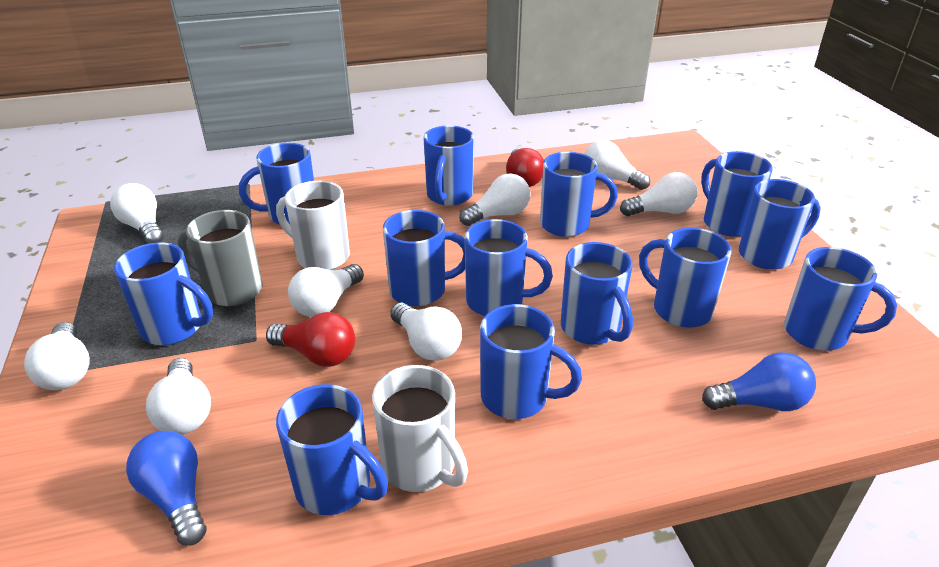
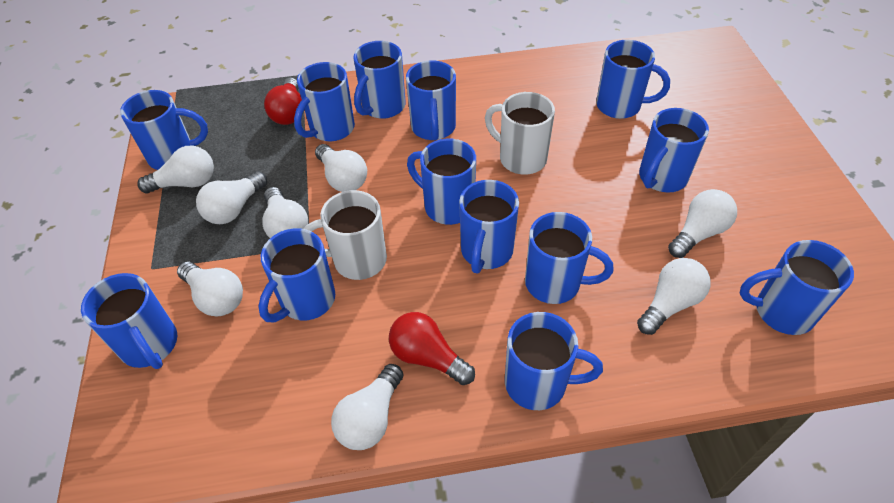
blue light bulb: [126,431,206,546] [702,352,816,411] = 2 -> none = 0
grey mug: [178,210,262,306] = 1 -> none = 0

